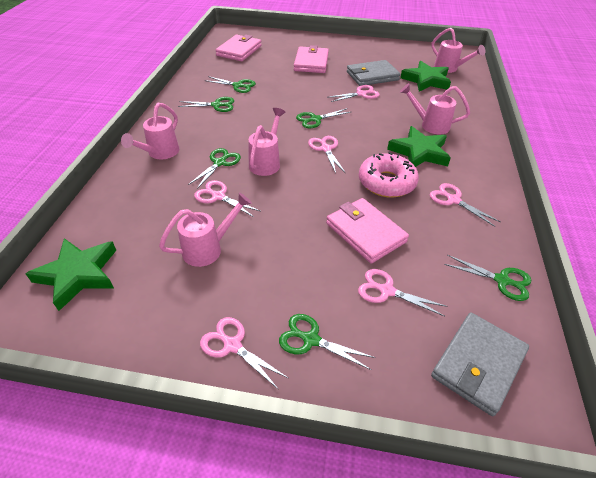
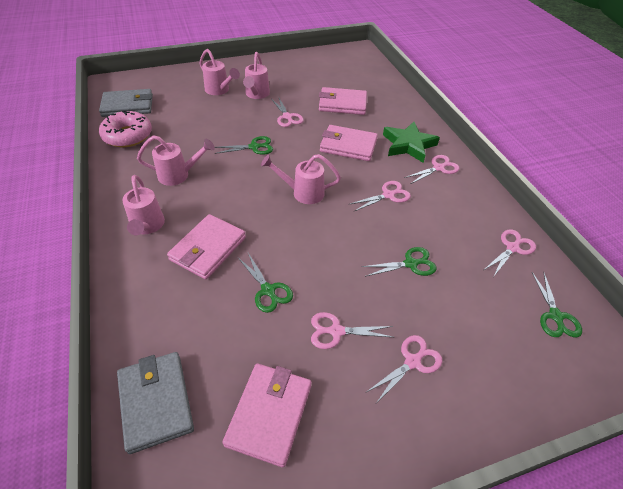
green scissors: [178,97,234,112] [188,148,241,189] [204,76,256,93] [279,314,376,370] [296,108,351,128] [444,255,531,301] = 6 -> [214,136,273,155] [238,253,293,313] [362,247,437,277] [532,271,582,337] = 4
green star: [25,238,116,311] [387,126,451,167] [400,61,451,92] = 3 -> [383,122,440,163] = 1
pink wallet: [216,35,262,61] [294,45,329,73] [326,198,409,264] = 3 -> [167,214,246,280] [222,363,312,467] [319,87,367,115] [320,125,378,161] = 4

